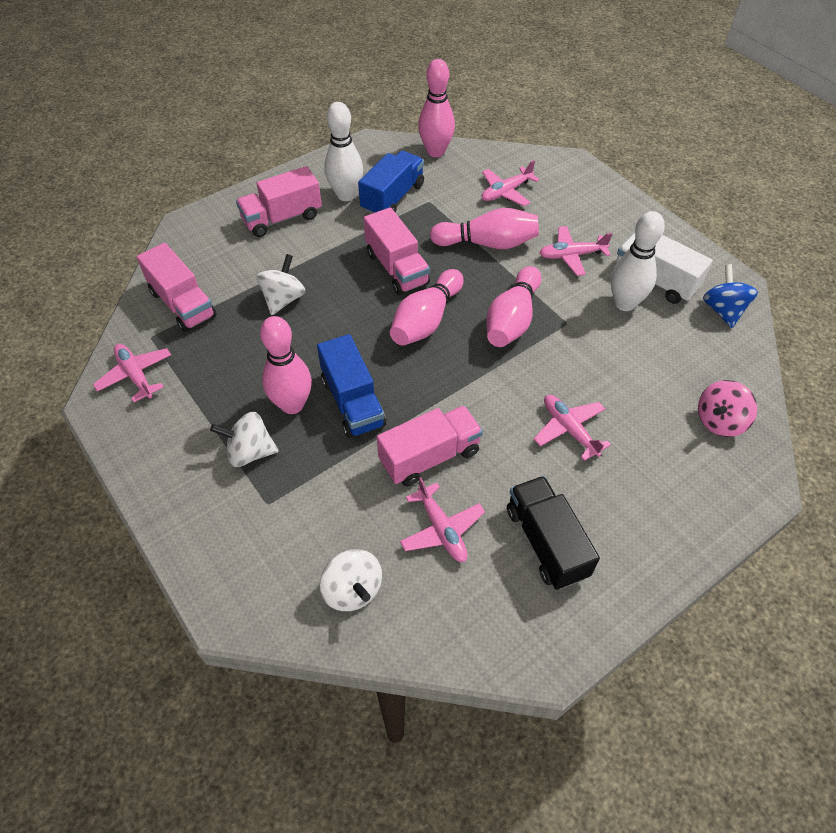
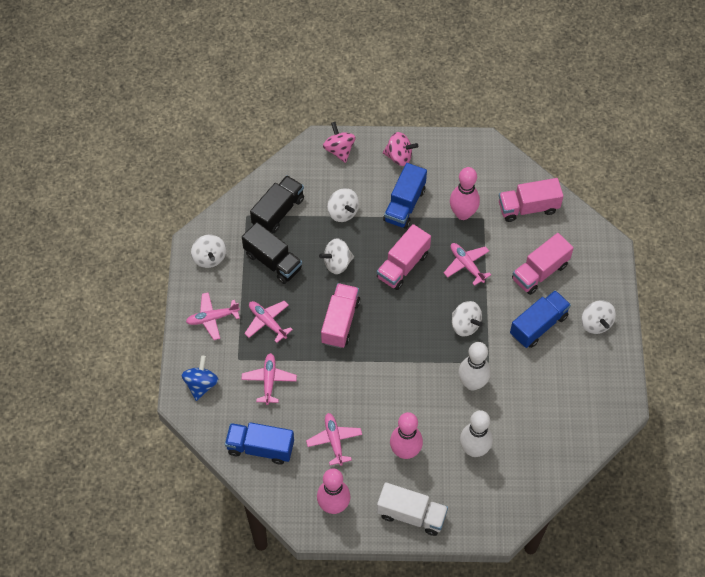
black truck: [507,476,600,590] = 1 -> [242,222,302,284] [250,175,304,233] = 2
blue truck: [317,334,386,438] [358,151,424,214] = 2 -> [225,422,294,464] [383,163,427,229] [510,290,571,348] = 3
pink bowling pin: [260,316,312,414] [390,269,463,346] [418,59,455,157] [430,208,539,249] [486,266,541,347] = 5 -> [317,468,350,514] [390,412,423,459] [450,167,480,220] = 3
pink spinning top: [698,380,757,437] = 1 -> [323,122,356,163] [383,132,418,166] = 2
white spinning top: [210,412,279,467] [256,254,305,315] [320,549,382,611] = 3 -> [191,235,226,268] [319,238,354,274] [327,188,359,222] [452,301,483,337] [581,300,616,334] = 5

